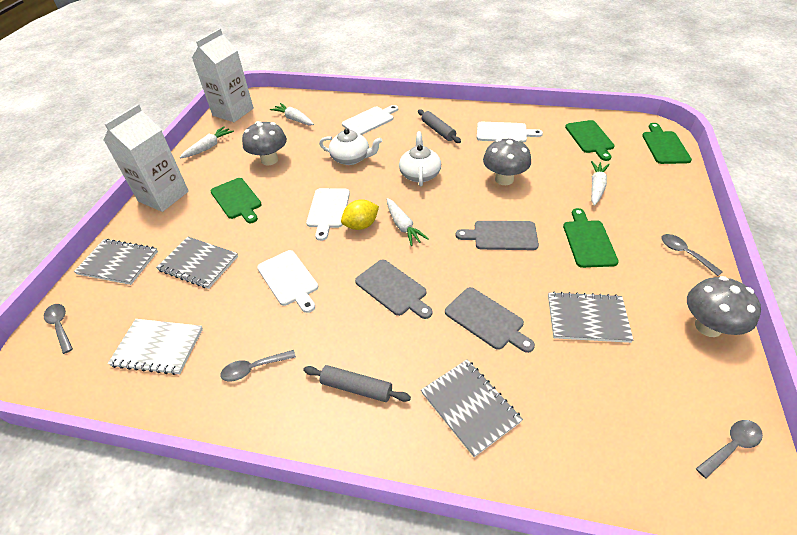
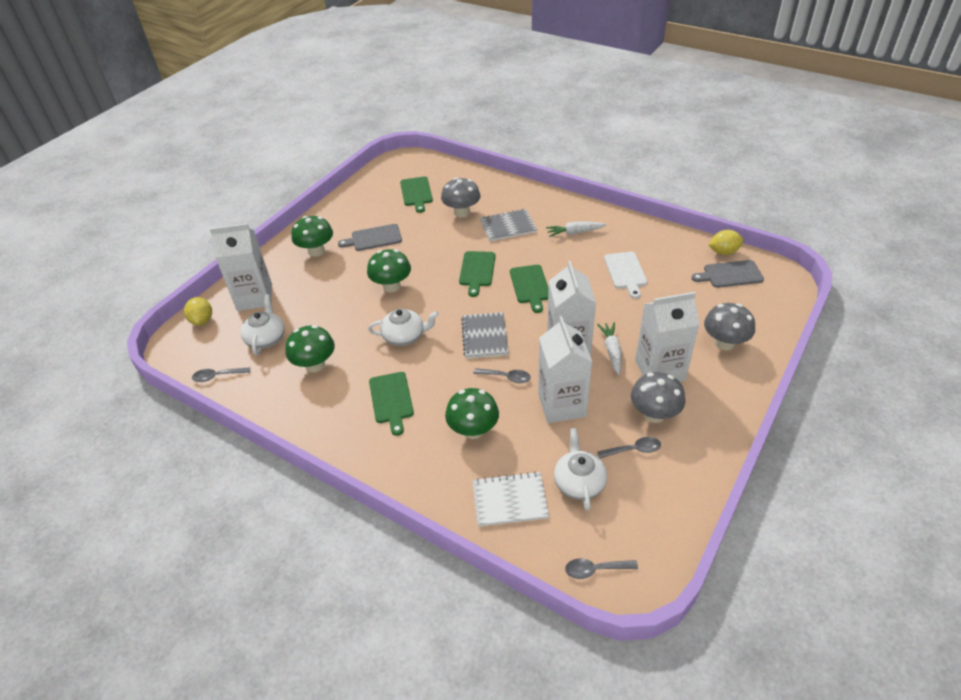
green mushroom: none = 0 -> [285,325,335,372] [291,216,333,257] [367,249,411,292] [445,388,499,439] = 4
grey cutting board: [355,259,432,319] [445,287,535,353] [456,221,539,250] = 3 -> [338,224,402,251] [692,260,764,288] = 2
grey notebook: [74,239,158,285] [156,237,238,289] [421,359,523,457] [548,291,633,343] = 4 -> [461,312,509,359] [480,209,537,241] = 2
grey rolling pin: [303,365,411,402] [418,109,461,143] = 2 -> none = 0
white carrot: [180,126,234,158] [270,103,314,125] [387,198,429,246] [591,161,610,206] = 4 -> [546,222,607,237] [597,322,622,375] = 2
white carton: [104,104,189,212] [192,28,254,122] = 2 -> [210,223,272,311] [538,316,592,423] [547,261,596,357] [635,292,700,382] = 4
white cutting board: [257,250,318,313] [306,188,350,241] [342,105,398,135] [477,122,543,143] = 4 -> [604,252,647,299] = 1
white teapot: [319,129,382,165] [399,131,441,187] = 2 -> [240,294,285,355] [368,309,439,346] [554,428,607,511] = 3
yellow lemon: [341,199,379,230] = 1 -> [184,297,212,326] [708,230,744,255] = 2

